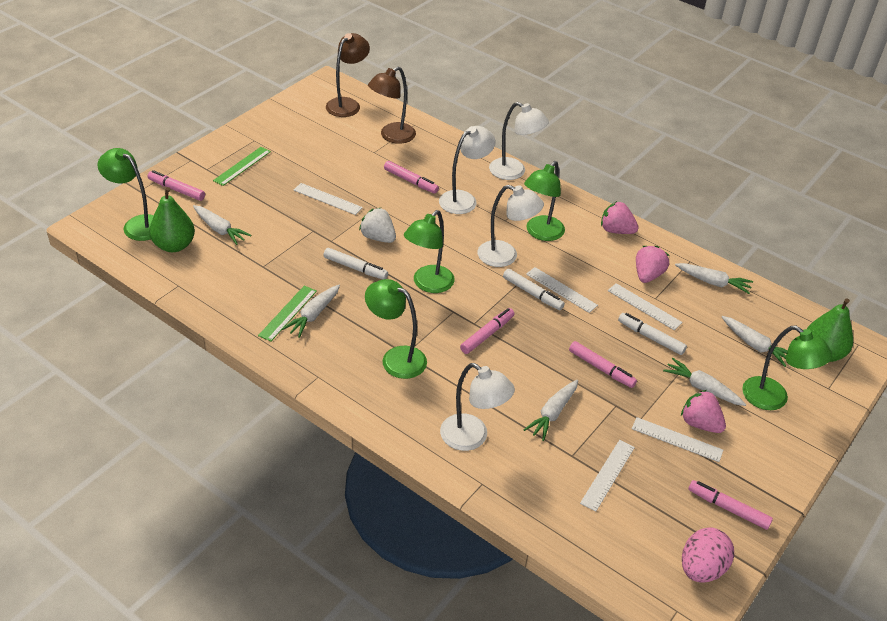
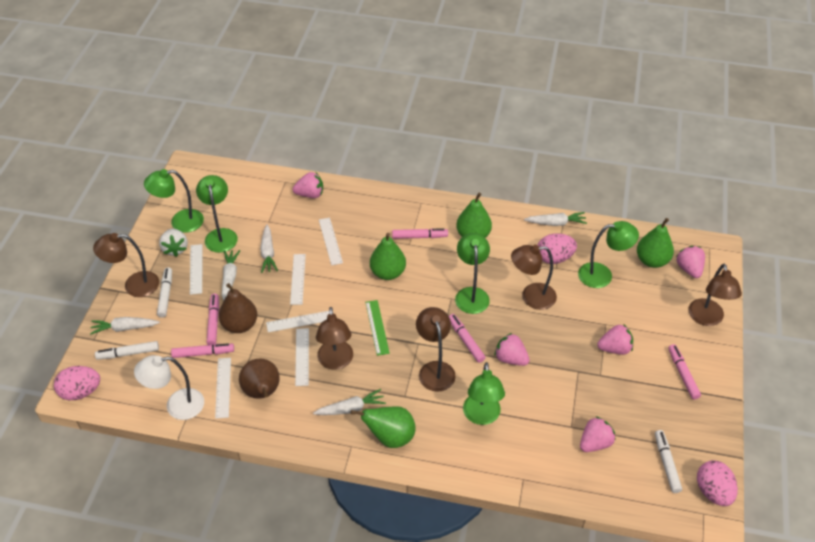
brown lamp: [326,33,370,117] [368,67,416,144] = 2 -> [93,233,159,297] [316,307,353,370] [416,307,456,392] [511,245,557,310] [689,264,742,326] = 5
brown pear: none = 0 -> [219,283,257,333] [239,358,280,399] = 2
green pear: [149,187,195,252] [807,298,853,362] = 2 -> [351,406,416,448] [370,233,406,280] [456,193,492,238] [637,218,674,268] = 4
green ruler: [213,147,271,186] [258,286,317,341] = 2 -> [365,300,390,356] = 1
pink egg: [682,528,734,583] = 1 -> [54,366,100,400] [538,233,577,264] [697,460,738,506] = 3
pink strawberry: [601,201,639,234] [636,246,669,283] [681,390,726,433] = 3 -> [293,172,323,198] [495,333,530,366] [580,416,616,452] [597,324,633,355] [676,246,705,278] = 5
white carrot: [193,205,251,245] [282,285,340,338] [524,380,578,441] [663,358,746,406] [675,263,753,294] [722,316,788,367] = 6 -> [90,317,160,335] [222,250,240,301] [260,224,278,273] [313,389,386,415] [524,212,587,226] = 5
white lamp: [439,126,495,214] [440,363,515,451] [477,185,544,267] [489,102,549,180] = 4 -> [134,355,204,420] = 1
white ruler: [294,183,363,215] [526,267,598,313] [580,440,635,512] [608,283,682,330] [632,417,723,462] = 5 -> [190,244,202,295] [215,358,231,419] [266,311,334,332] [290,254,306,305] [295,328,309,386] [319,218,343,266] = 6

